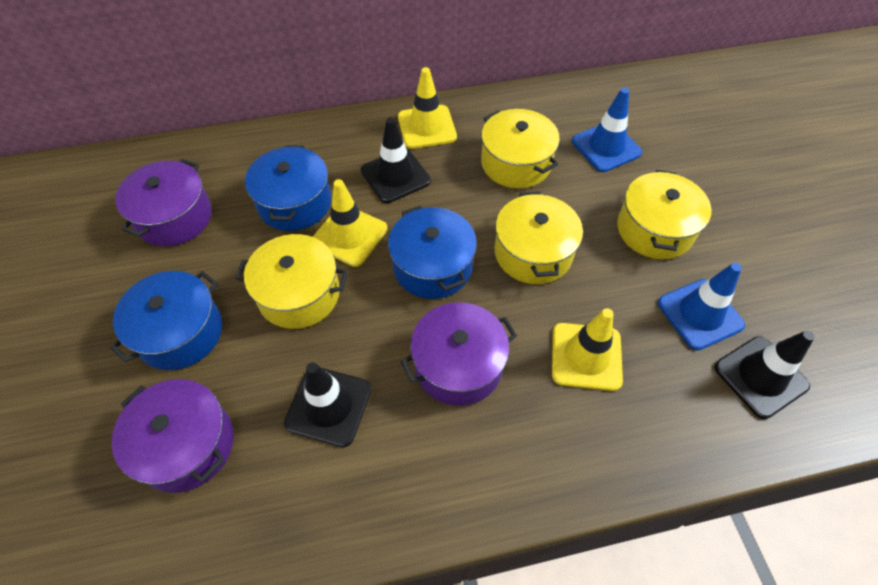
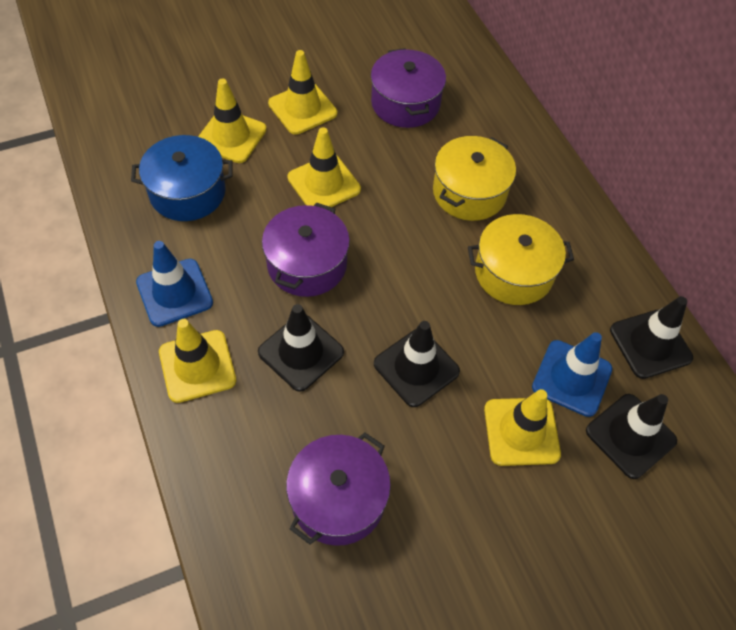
black traffic cone: [284,362,372,447] [361,117,431,203] [715,330,815,419] = 3 -> [258,304,344,392] [374,321,460,407] [586,394,677,479] [610,296,693,379] = 4
blue pot: [110,271,222,370] [245,145,331,231] [388,205,477,299] = 3 -> [131,135,233,221] = 1
yellow pot: [235,234,348,329] [481,109,560,189] [495,192,583,284] [617,170,712,259] = 4 -> [433,136,516,221] [468,214,574,305] = 2
yellow traffic cone: [313,179,387,267] [398,67,457,149] [552,308,623,391] = 3 -> [159,319,236,403] [198,78,267,163] [268,50,337,135] [288,127,361,207] [484,389,561,466] = 5

